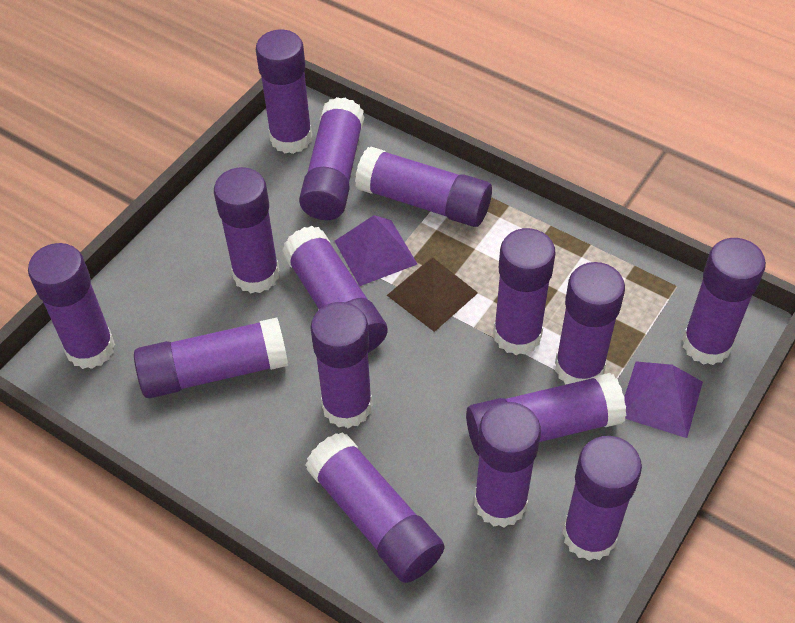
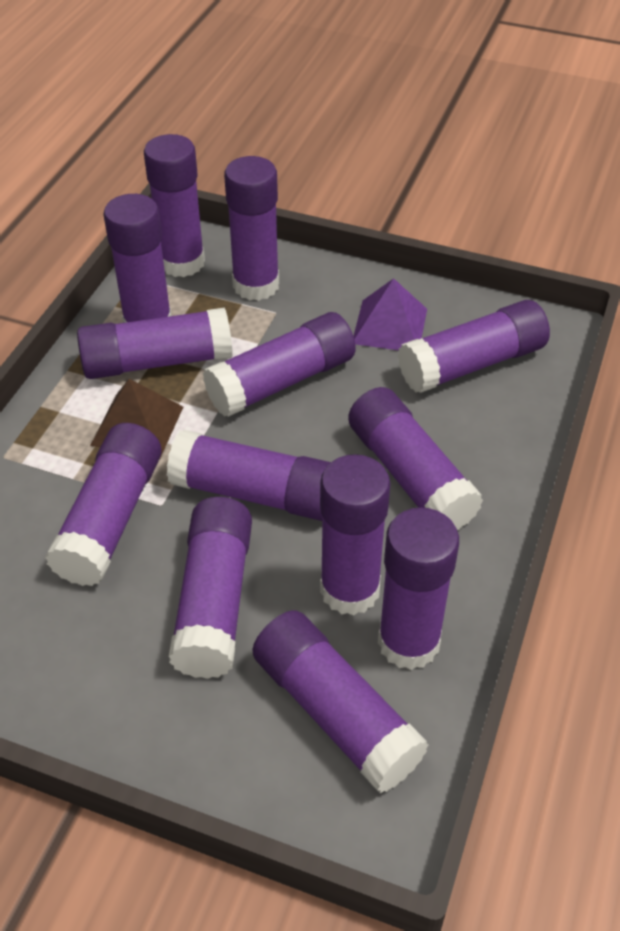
purple glue stick: [28,243,115,369] [134,317,288,398] [214,167,279,293] [256,30,312,154] [282,226,388,353] [299,97,365,220] [305,432,444,583] [311,302,373,428] [355,147,492,227] [466,373,627,456] [474,402,541,528] [493,228,556,355] [555,262,625,385] [562,436,642,561] [682,238,766,365] = 15 -> [45,423,162,586] [77,308,233,379] [103,194,172,323] [144,134,205,277] [167,430,331,521] [169,497,252,679] [203,312,356,417] [224,156,279,301] [252,610,429,793] [320,454,391,616] [348,387,483,530] [378,507,459,670] [398,300,550,393] = 13
purple pyramid: [335,215,417,286] [624,361,703,438] = 2 -> [354,278,427,350] = 1

